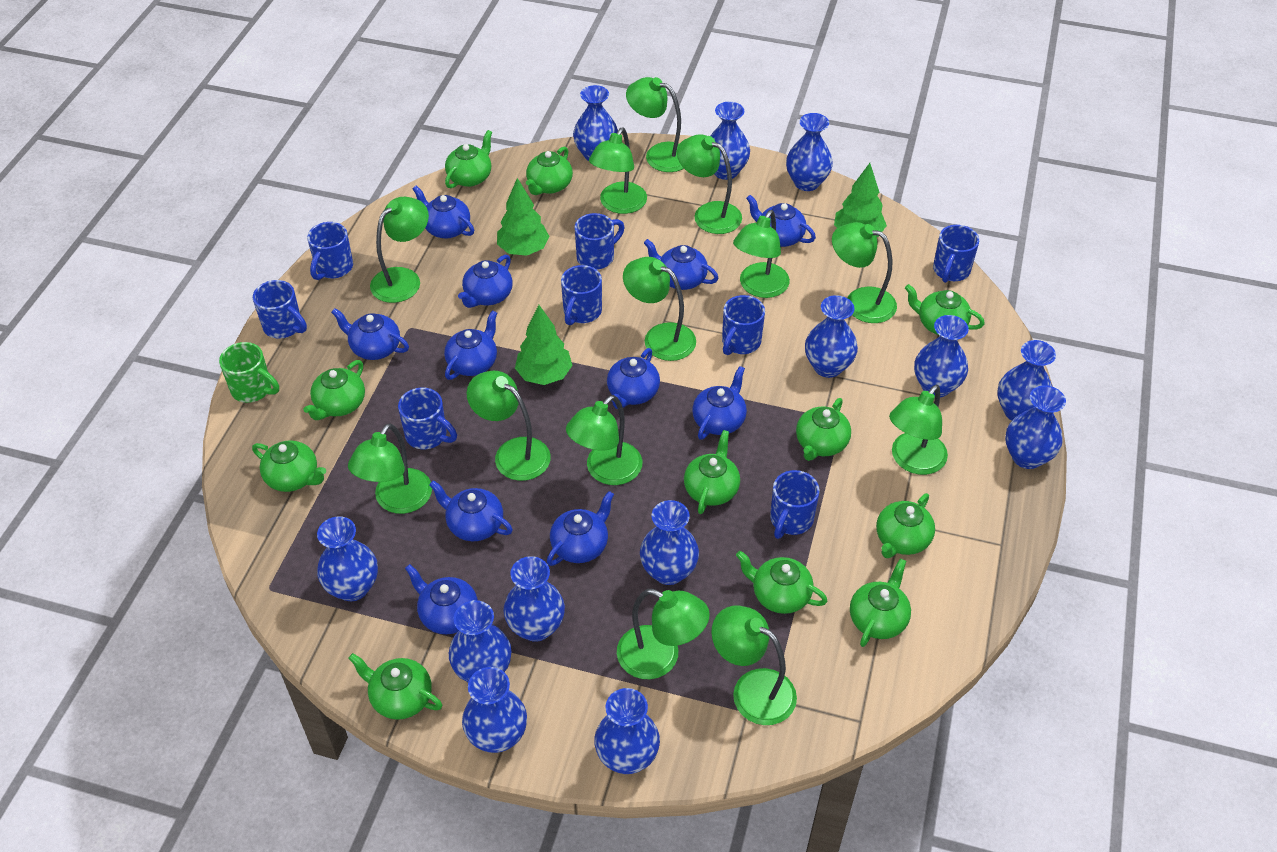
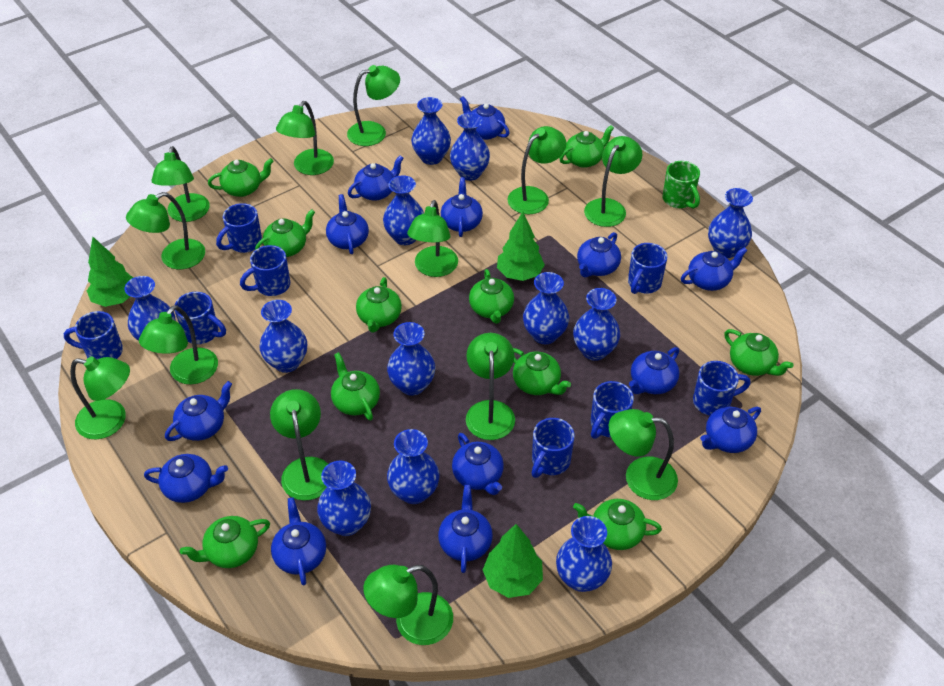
blue teapot: [331,308,409,360] [405,564,478,634] [412,186,474,238] [429,480,513,541] [444,310,497,380] [458,255,513,308] [547,491,614,566] [607,348,660,409] [644,239,718,290] [692,366,747,440] [746,195,816,247] = 11 -> [144,454,228,503] [165,381,232,441] [271,497,326,586] [326,194,369,254] [348,155,404,201] [438,485,493,573] [441,177,483,237] [452,433,504,495] [460,96,509,140] [577,232,621,277] [629,347,679,394] [681,247,748,291] [700,407,761,453] = 13
blue vase: [317,516,378,601] [449,600,511,682] [462,667,527,753] [503,556,565,642] [573,85,618,161] [594,688,660,774] [640,500,699,585] [710,102,750,180] [786,113,833,191] [805,295,858,378] [914,315,969,397] [997,340,1056,421] [1005,385,1066,469] = 13 -> [125,276,176,341] [259,300,307,373] [317,461,371,536] [383,175,424,245] [387,322,436,396] [387,429,439,504] [411,97,451,165] [450,113,490,181] [523,272,569,344] [556,516,612,592] [573,288,620,361] [708,188,753,258] = 12
green teapot: [252,440,326,492] [303,360,365,420] [348,653,442,720] [445,130,492,188] [526,147,573,195] [684,430,740,514] [736,551,827,614] [796,398,851,461] [850,558,911,647] [876,493,935,558] [905,284,985,335] = 11 -> [180,516,270,568] [208,158,274,197] [255,209,315,257] [331,352,380,420] [356,277,402,333] [469,269,514,324] [513,348,571,395] [559,125,614,168] [573,499,662,550] [724,329,794,376] = 10

